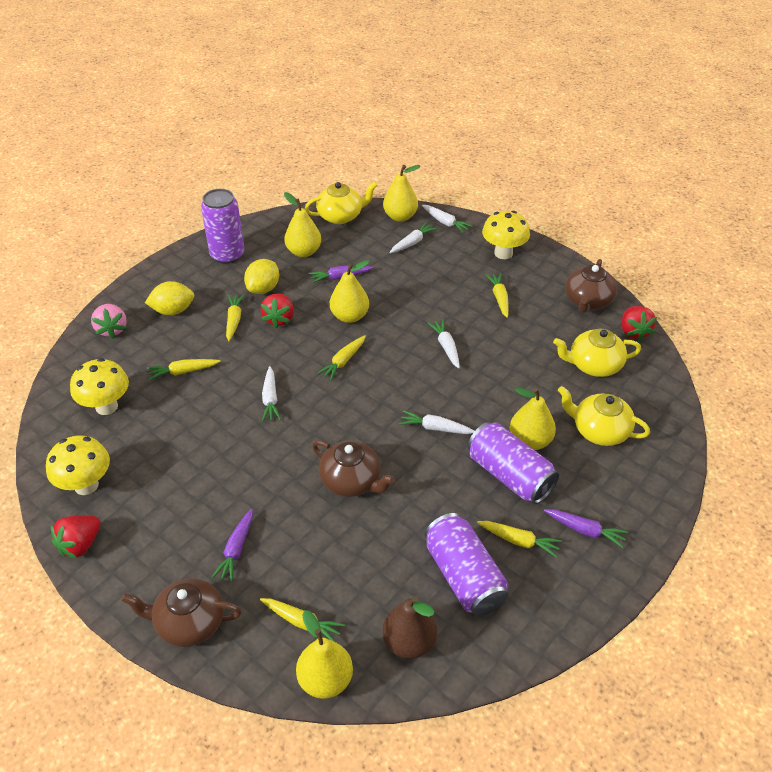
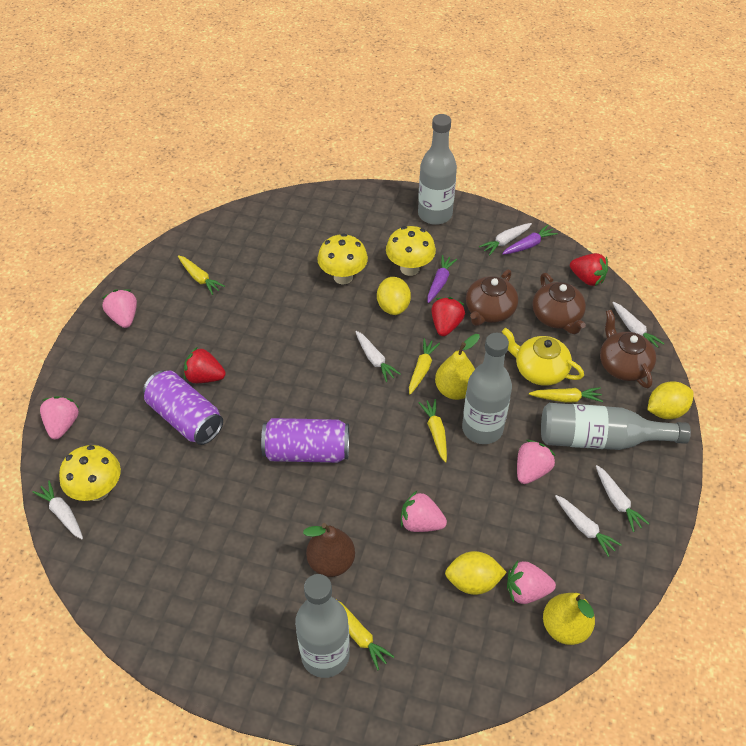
grey bottle: none = 0 -> [295,574,350,678] [418,114,457,225] [462,333,512,444] [541,403,691,450] = 4
pink strawberry: [91,304,127,338] = 1 -> [40,396,79,439] [102,289,137,328] [401,491,447,532] [507,561,556,604] [517,440,556,484] = 5
purple can: [201,189,245,264] [425,513,508,616] [468,422,559,504] = 3 -> [143,370,223,445] [261,418,349,463] = 2
purple carrot: [212,509,253,582] [309,266,373,284] [544,509,628,548] = 3 -> [427,255,457,303] [502,225,558,255] = 2
white carrot: [262,366,281,422] [390,222,437,253] [399,410,474,434] [422,205,472,233] [427,319,460,369] = 5 -> [33,481,83,539] [355,331,401,382] [479,223,532,256] [555,495,622,557] [596,465,649,532] [612,302,664,348] = 6
yellow carrot: [147,359,221,380] [226,295,244,341] [260,598,345,642] [317,335,366,381] [477,521,562,557] [486,273,509,318] = 6 -> [178,255,225,295] [337,600,395,670] [409,338,440,394] [418,399,447,462] [529,387,603,402] = 5
yellow lemon: [145,281,195,315] [244,259,279,294] = 2 -> [377,277,411,315] [445,551,507,595] [647,381,694,419] = 3
yellow pear: [284,192,321,257] [296,610,353,699] [330,260,370,323] [383,165,420,222] [510,388,556,450] = 5 -> [435,334,480,400] [543,593,595,645] = 2
yellow teapot: [305,182,378,224] [553,329,641,377] [558,386,650,446] = 3 -> [502,328,584,386] = 1

